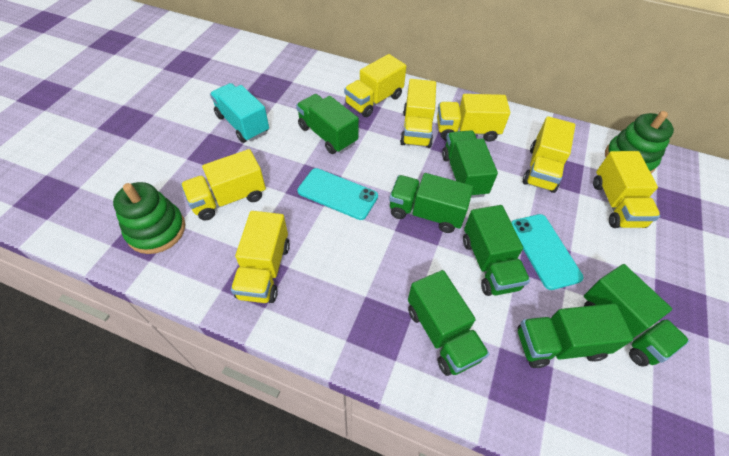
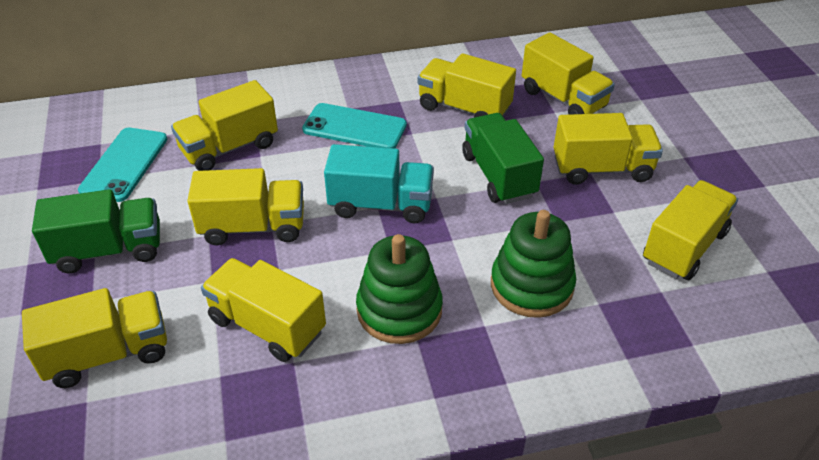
green truck: [296,94,359,154] [389,173,473,233] [408,270,489,376] [442,130,498,198] [463,205,530,296] [518,303,633,368] [584,264,689,367] = 7 -> [32,189,160,274] [462,113,544,204] = 2
yellow truck: [181,149,266,220] [231,211,290,303] [344,54,406,117] [400,79,436,148] [437,94,510,142] [523,116,575,193] [593,151,660,228] = 7 -> [22,288,167,388] [171,80,278,171] [188,168,304,245] [201,258,326,362] [418,53,516,118] [522,32,615,115] [553,113,663,185] [643,180,738,280] = 8

